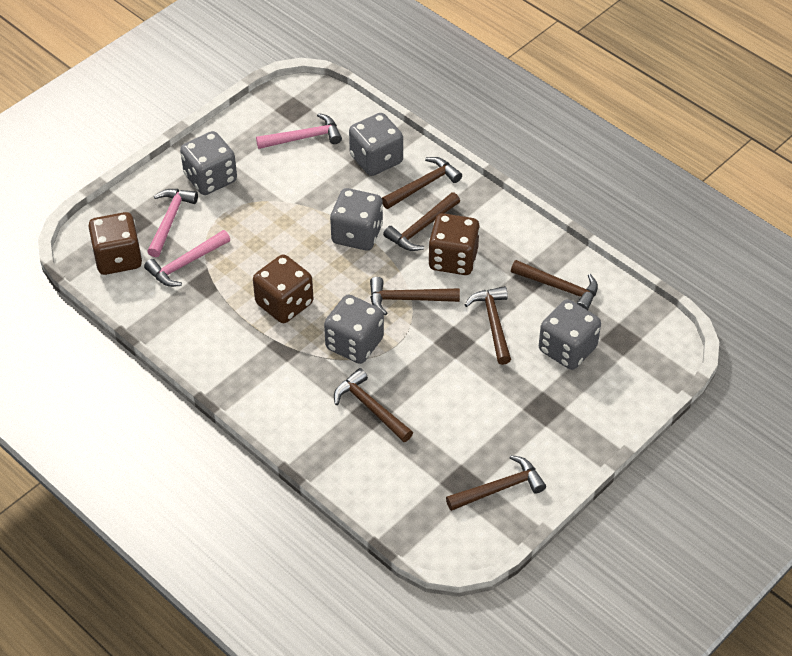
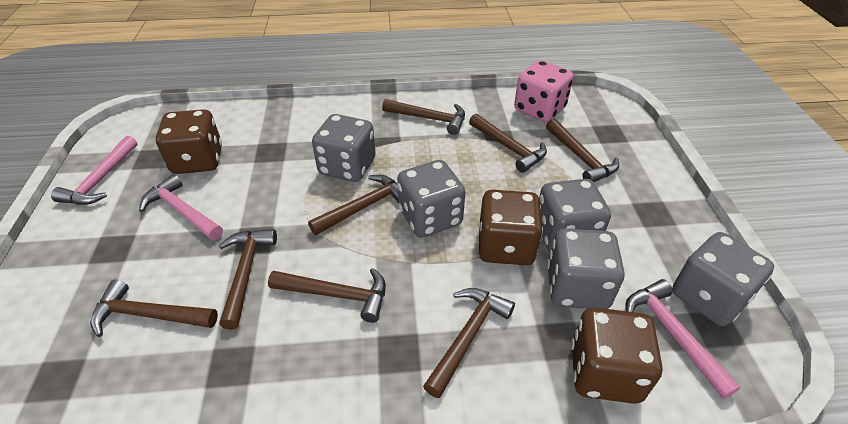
brown hammer: [334,368,413,442] [370,277,460,315] [382,157,462,209] [383,192,460,251] [446,455,546,511] [465,286,511,365] [511,260,598,310] = 7 -> [90,280,218,337] [219,229,277,330] [268,268,386,323] [308,175,399,235] [382,99,465,135] [423,288,515,398] [469,114,547,173] [546,119,619,182] = 8
pink dice: none = 0 -> [514,60,573,122] = 1

